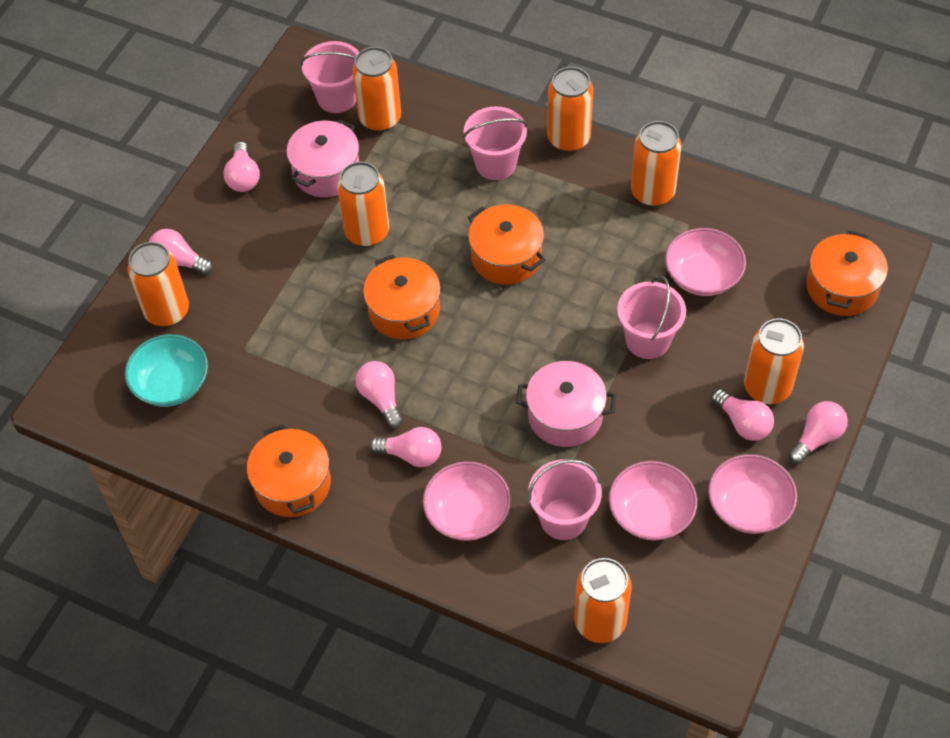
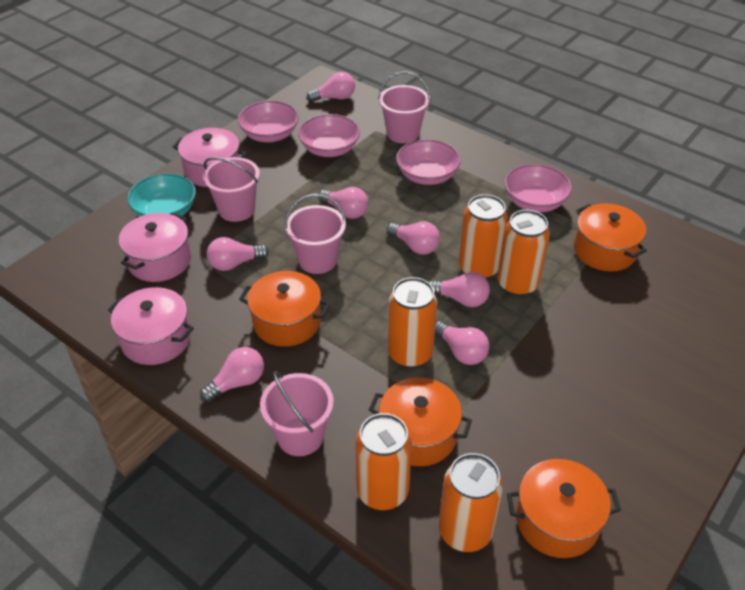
orange can: [128,242,189,327] [337,162,389,247] [352,47,401,132] [547,67,593,153] [574,558,632,643] [631,121,682,207] [744,319,804,404] = 7 -> [355,413,412,510] [388,277,437,368] [439,453,503,552] [459,194,508,280] [497,210,550,297] = 5
pink light bulb: [149,229,213,275] [223,142,260,192] [355,361,403,428] [370,427,442,467] [711,389,774,441] [789,401,848,464] = 6 -> [200,347,264,402] [207,237,269,271] [307,72,355,102] [318,187,368,219] [387,222,440,255] [429,272,490,307] [435,321,489,365] = 7
pink pot: [287,119,359,197] [516,361,616,447] = 2 -> [108,287,194,365] [119,213,191,282] [173,128,246,187] = 3

